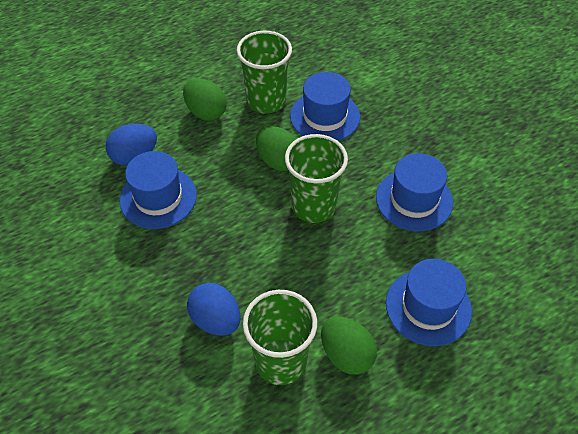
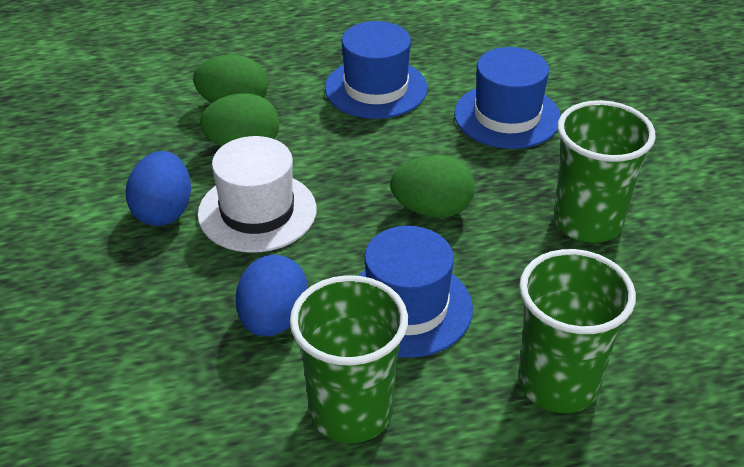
blue hat: [120,151,197,229] [290,72,360,141] [376,153,453,231] [386,259,472,346] = 4 -> [325,21,428,119] [358,226,473,358] [454,47,561,149] = 3
white hat: none = 0 -> [198,136,317,253] = 1

